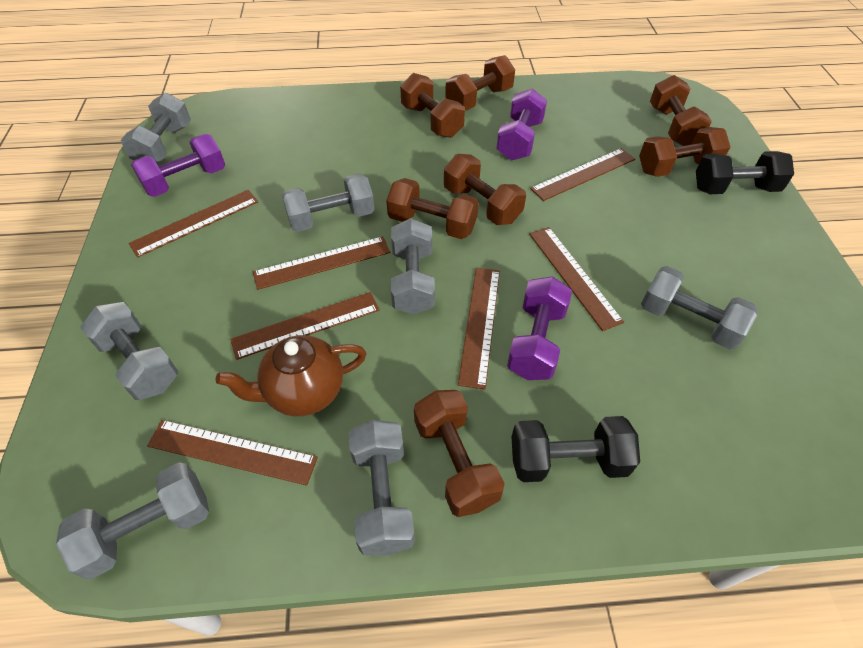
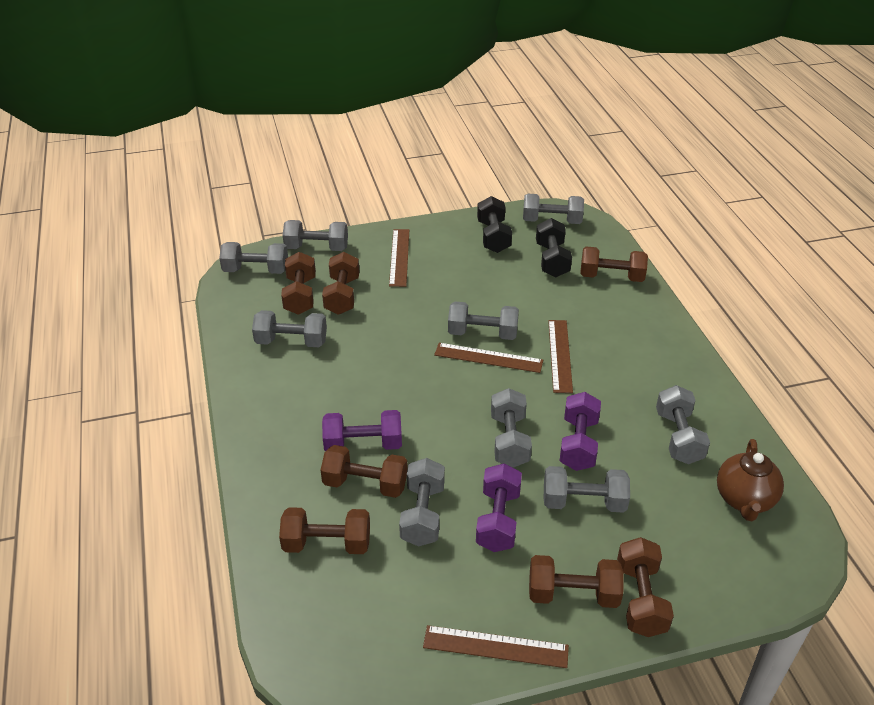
brown ruler: [128,190,258,258] [147,420,318,486] [230,292,380,360] [253,236,390,290] [458,268,500,389] [529,227,624,331] [530,148,635,201] = 7 -> [389,229,409,287] [423,625,569,668] [434,343,543,373] [548,320,573,393] = 4
grey dumbbell: [56,462,209,579] [80,302,178,400] [121,93,191,163] [282,173,375,232] [348,420,415,555] [391,218,435,315] [641,266,758,349] = 7 -> [219,242,288,274] [252,310,327,347] [283,220,348,251] [399,458,445,546] [448,302,519,340] [491,388,532,468] [523,194,584,224] [544,466,630,513] [656,385,710,464] = 9

